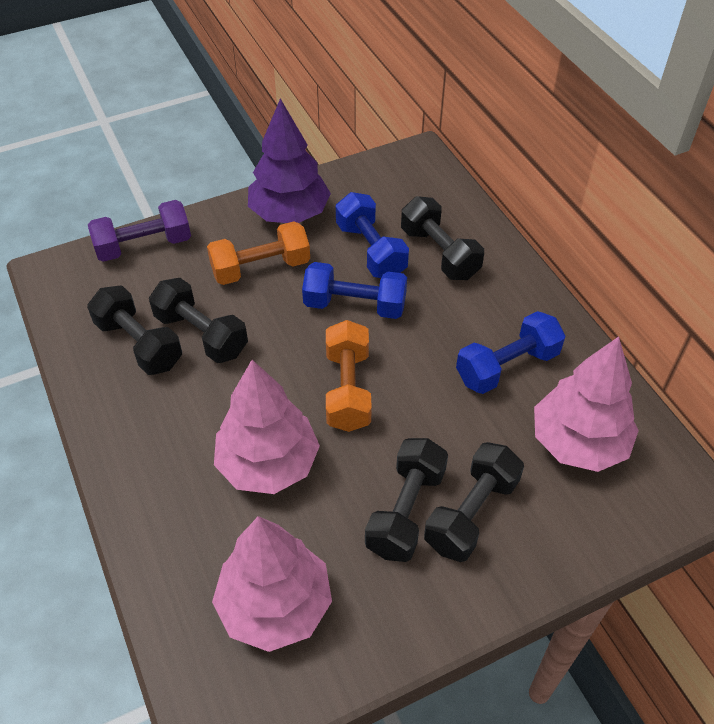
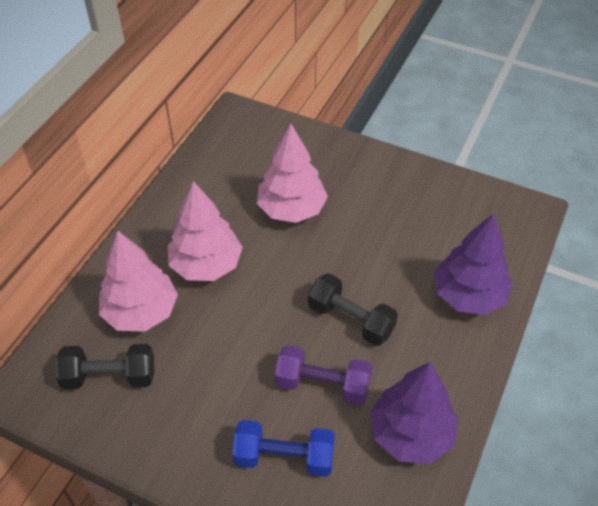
black dumbbell: [87,286,182,375] [149,278,248,363] [365,438,448,562] [401,196,484,280] [424,442,524,562] = 5 -> [55,344,154,389] [308,273,398,346] = 2
blue dumbbell: [302,262,407,319] [336,192,409,278] [456,311,566,394] = 3 -> [232,420,335,477] = 1
orange dumbbell: [207,221,310,285] [326,320,372,432] = 2 -> none = 0
purple tree: [248,99,331,223] = 1 -> [370,362,459,464] [434,213,512,315] = 2

